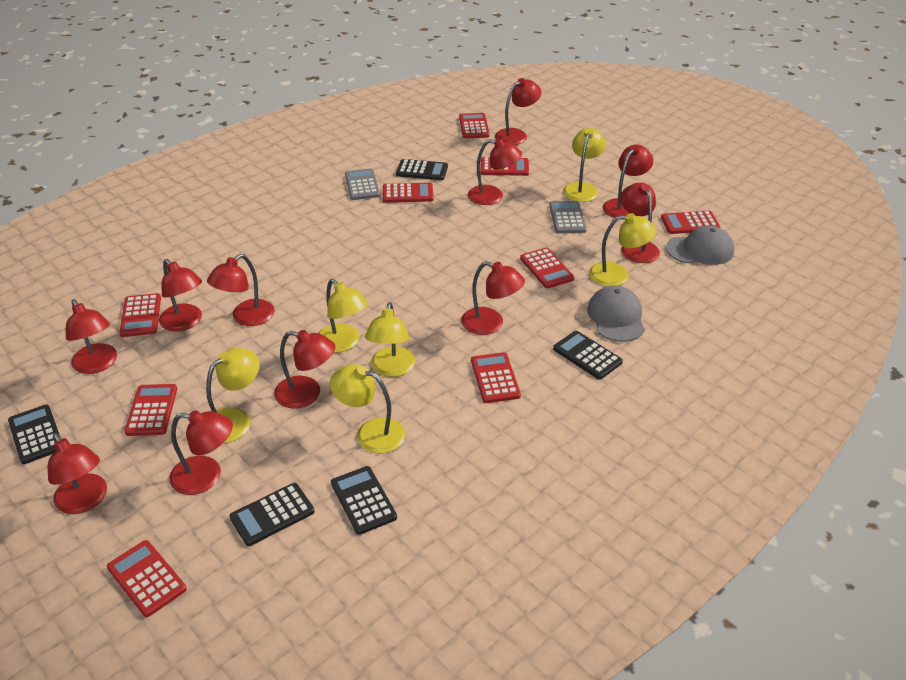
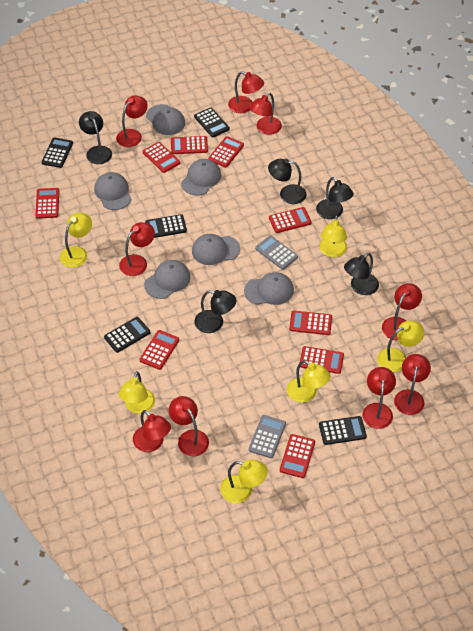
black lamp: none = 0 -> [79,111,112,164] [194,290,236,333] [268,159,307,204] [316,177,354,219] [344,253,379,295] = 5
grey cap: [587,285,645,342] [666,226,734,265] = 2 -> [94,172,132,210] [144,260,190,299] [146,104,185,135] [181,159,221,196] [192,234,240,265] [244,272,294,305] = 6
red lamp: [48,433,107,514] [66,299,117,374] [159,259,202,331] [169,410,233,495] [207,254,275,326] [274,330,335,409] [461,261,525,335] [468,138,522,205] [495,78,541,145] [603,145,653,218] [620,182,660,263] = 11 -> [116,95,148,147] [119,222,155,276] [133,410,171,452] [169,396,209,456] [228,71,264,113] [249,93,282,135] [362,367,396,429] [382,283,422,340] [394,354,431,415] = 9

